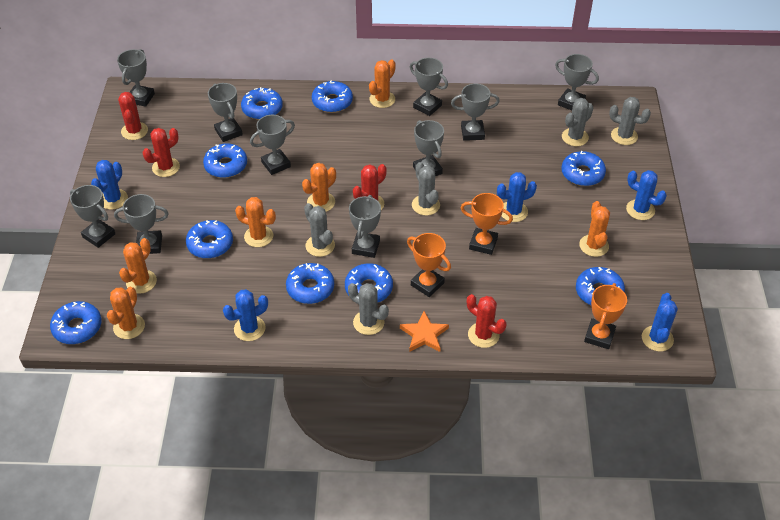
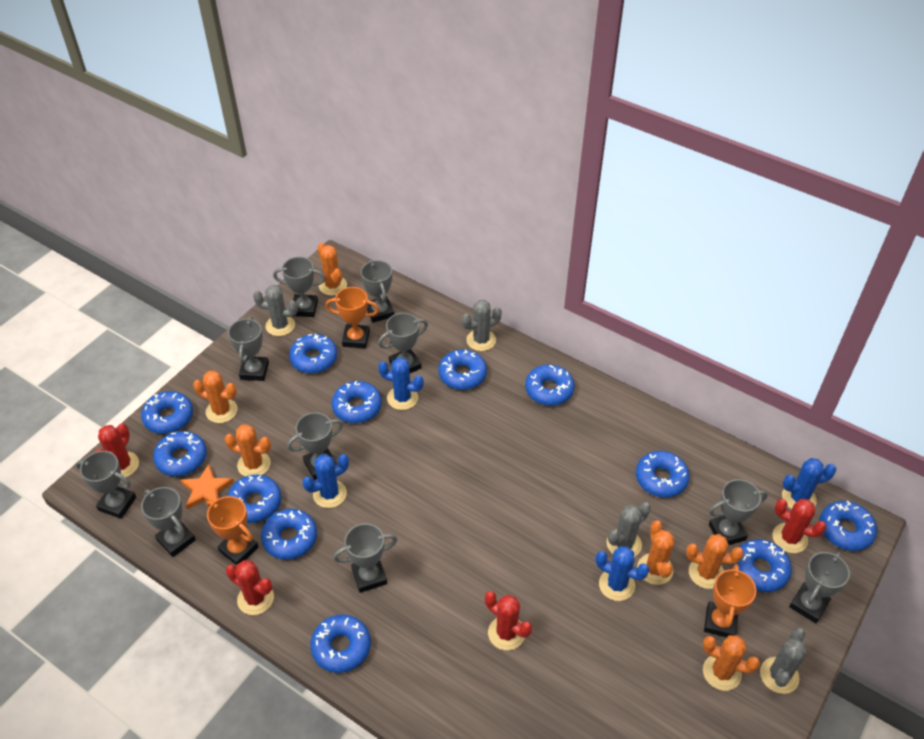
blue cactus: [91,160,128,210] [223,289,268,341] [497,172,537,222] [626,170,667,220] [642,293,678,352] = 5 -> [302,454,349,508] [378,358,424,410] [596,546,650,601] [782,458,836,509] = 4
blue donut: [50,301,101,344] [186,220,233,259] [203,143,247,178] [241,87,283,120] [286,263,334,304] [312,80,353,113] [345,263,393,303] [561,151,606,186] [576,267,625,305] = 9 -> [141,391,193,434] [153,431,207,476] [227,475,282,523] [261,509,317,560] [289,334,337,373] [310,614,371,673] [332,381,382,423] [438,350,487,390] [525,364,575,406] [636,451,690,497] [733,539,792,592] [819,501,877,551] = 12
grey cactus: [304,203,335,257] [348,283,389,335] [412,162,440,215] [562,98,594,146] [609,97,651,145] = 5 -> [253,285,298,336] [462,300,502,351] [607,502,651,557] [760,628,807,694] = 4

